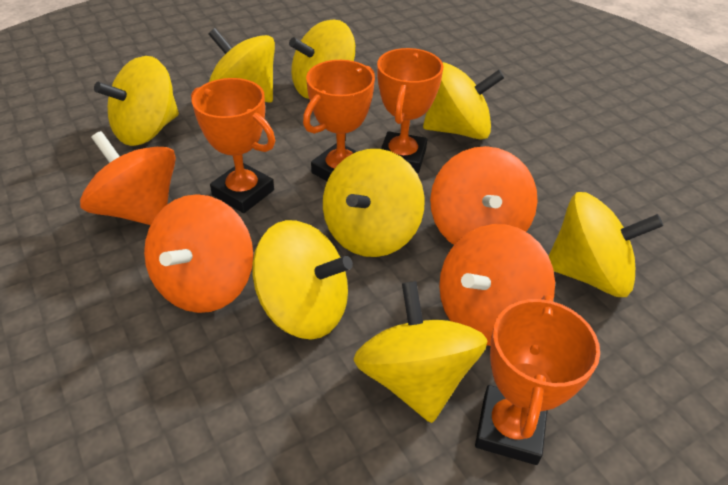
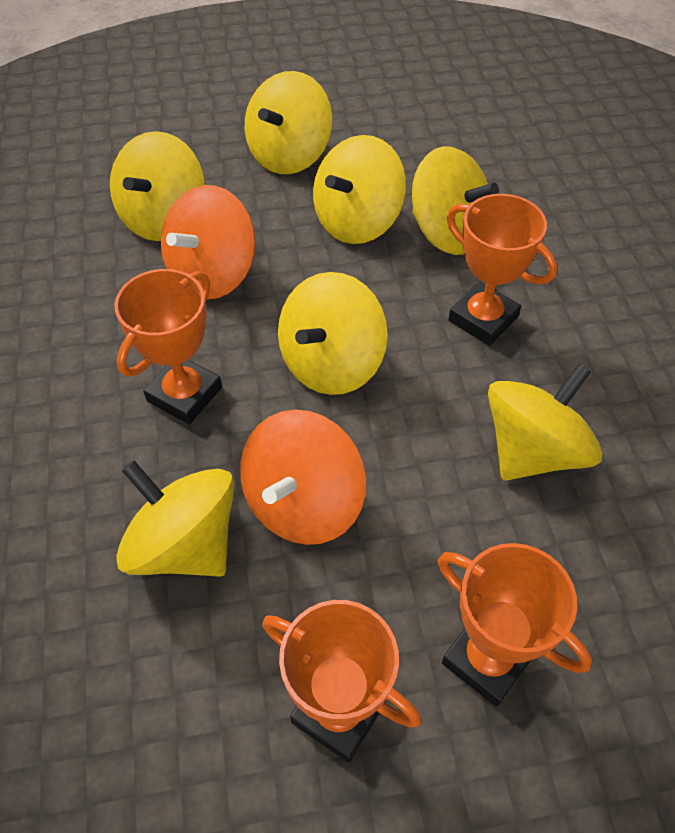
orange spinning top: [80,131,176,225] [144,194,253,313] [430,146,538,245] [439,224,555,346] = 4 -> [161,185,256,299] [240,410,366,545] = 2
yellow spinning top: [94,56,179,146] [209,28,275,103] [252,220,353,339] [289,19,355,99] [323,149,425,257] [354,281,487,423] [423,62,504,140] [549,192,663,297] = 8 -> [110,131,205,241] [116,460,234,577] [245,71,332,174] [278,272,388,395] [313,135,406,244] [412,146,499,255] [488,364,603,480] = 7

